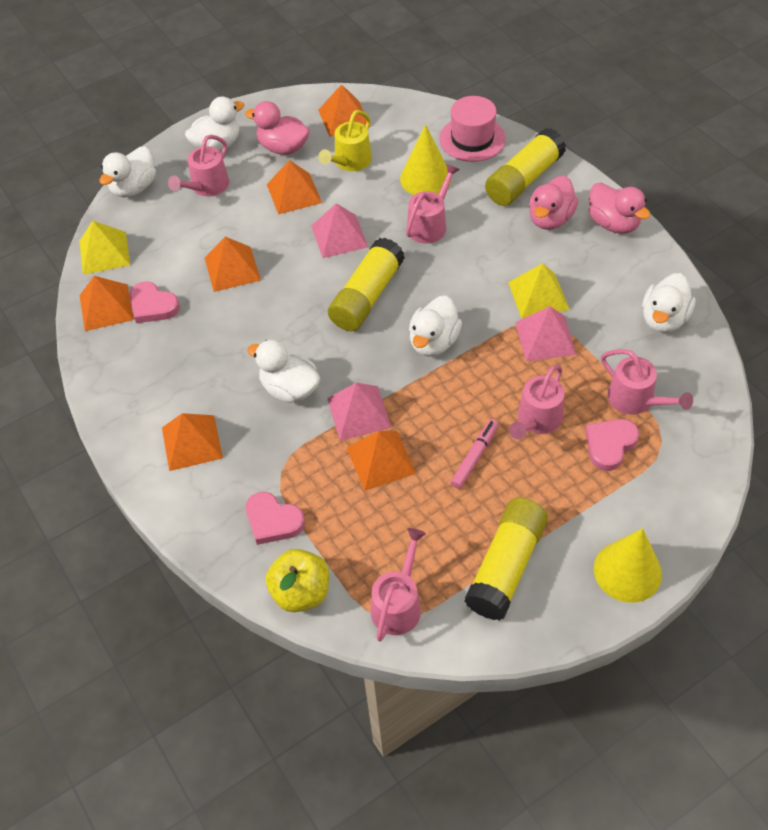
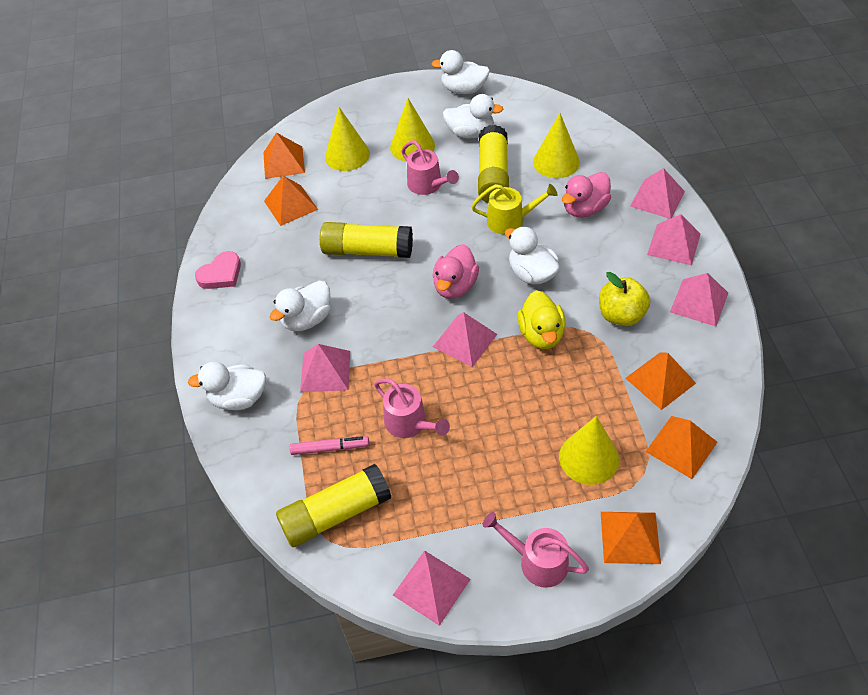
orange pyramid: [79,276,134,331] [162,413,223,471] [205,237,261,292] [267,160,322,215] [318,84,371,137] [346,431,416,491] = 6 -> [263,133,305,179] [264,176,318,226] [601,512,661,564] [626,352,696,410] [645,416,717,479] = 5
pink duck: [245,101,310,155] [529,176,578,230] [589,183,651,234] = 3 -> [433,244,479,299] [562,172,611,218] = 2
pink hat: [439,96,506,162] = 1 -> none = 0
pink heart: [130,281,180,323] [246,492,305,545] [585,419,639,471] = 3 -> [195,251,241,289] = 1
pink pyramid: [311,203,368,258] [327,383,392,440] [515,306,577,362] = 3 -> [300,344,350,392] [393,550,471,626] [433,312,497,367] [630,168,685,219] [647,214,701,265] [670,273,728,326] = 6
pink watering can: [168,135,229,196] [371,528,426,641] [406,164,460,244] [509,365,564,440] [601,349,693,414] = 5 -> [374,379,450,438] [401,141,459,195] [483,512,589,588] = 3
yellow cone: [400,124,452,195] [594,528,662,603] = 2 -> [325,107,370,171] [390,98,435,162] [533,113,580,178] [559,416,619,485] = 4
yellow duck: none = 0 -> [518,290,566,349] = 1
yellow pyramid: [79,221,130,275] [508,263,570,319] = 2 -> none = 0

